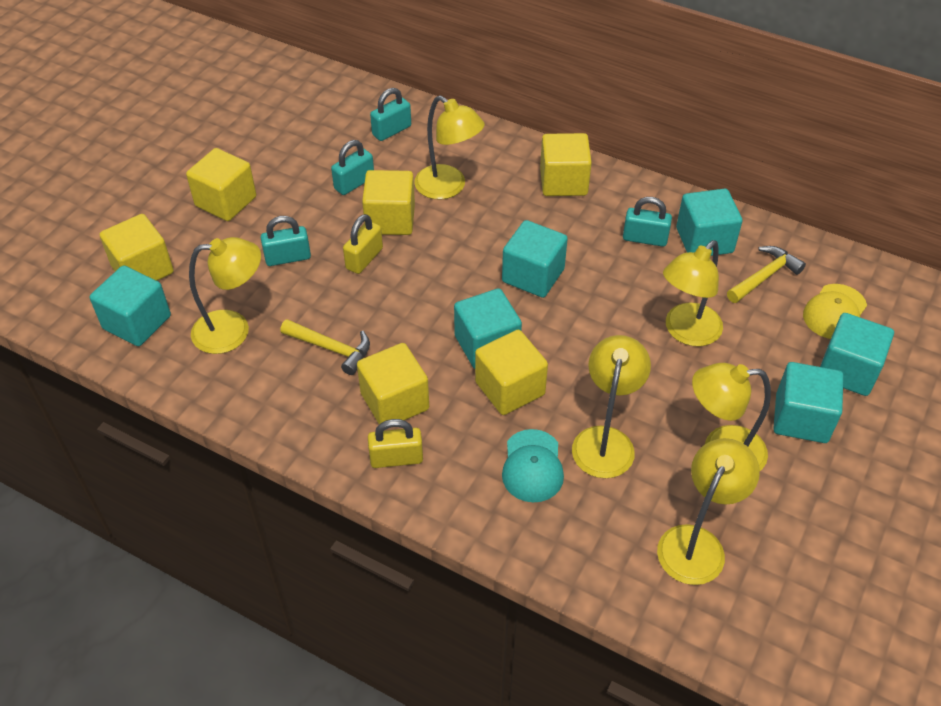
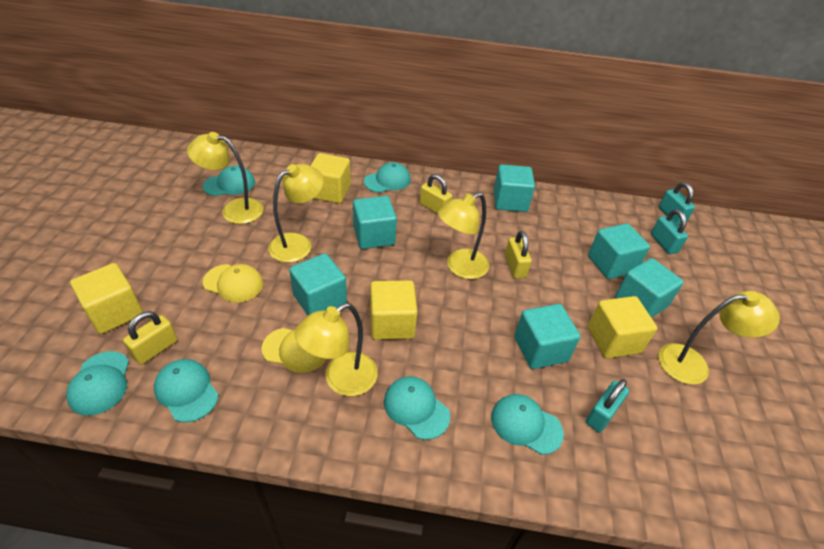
turquoise cap: [502,429,564,502] = 1 -> [66,351,129,416] [154,359,219,422] [203,166,255,196] [364,162,411,193] [384,376,450,440] [491,394,564,455] = 6
turquoise padlock: [261,216,311,266] [331,140,374,195] [370,88,411,141] [623,197,672,247] = 4 -> [586,379,629,432] [651,209,688,254] [659,182,695,225] = 3
yellow cap: [803,284,867,339] = 1 -> [203,264,263,302] [262,328,326,373] = 2
yellow cube: [100,214,174,281] [186,148,256,221] [357,343,429,424] [362,170,415,235] [475,330,548,415] [540,133,592,196] = 6 -> [70,263,143,334] [310,153,351,203] [370,280,417,340] [588,296,657,358] = 4
yellow hammer: [280,319,370,375] [727,246,806,303] = 2 -> none = 0
yellow lamp: [189,237,261,354] [414,95,485,200] [572,335,651,478] [657,438,760,585] [663,240,723,347] [692,363,771,471] = 6 -> [187,132,264,224] [268,164,324,263] [295,303,378,396] [438,192,489,279] [658,291,780,385] = 5
yellow padlock: [343,214,383,274] [368,419,423,468] = 2 -> [123,311,177,365] [420,174,452,214] [505,231,532,279] = 3

